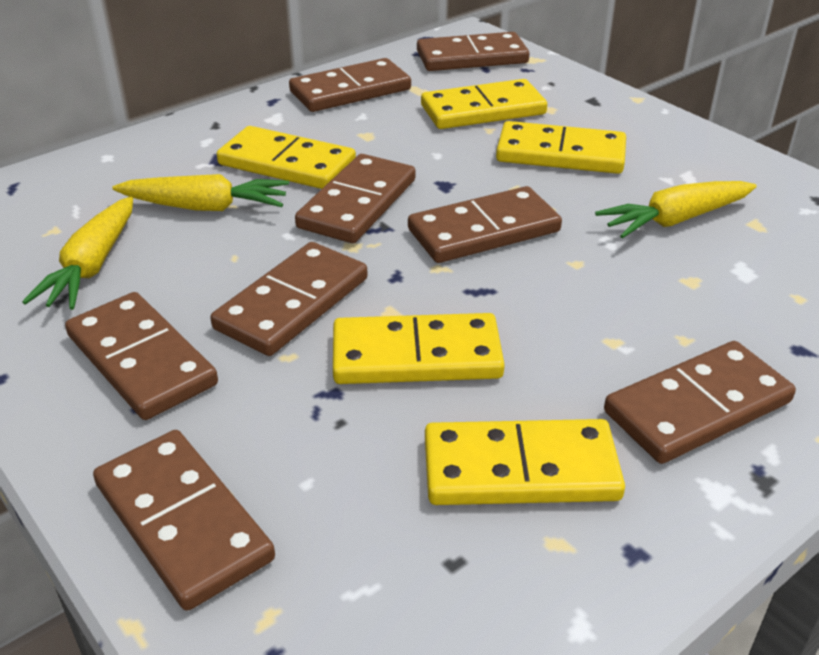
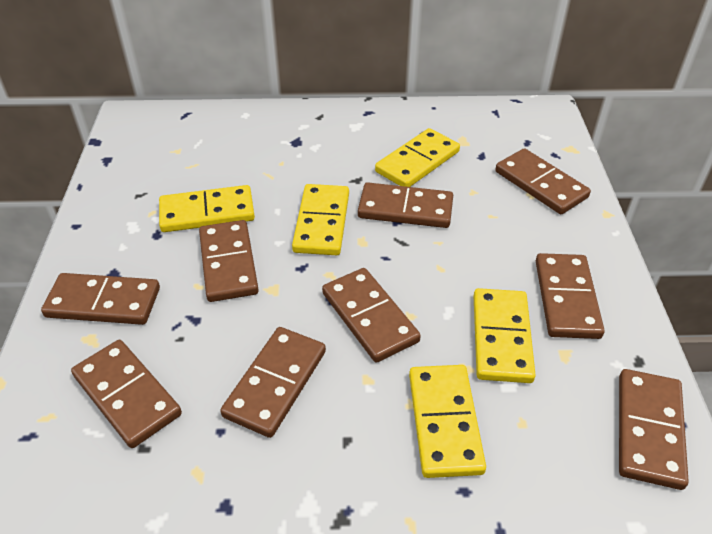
brown domino: [65,292,218,420] [93,430,275,611] [210,242,368,356] [289,58,411,112] [295,154,416,243] [408,186,562,263] [417,32,529,71] [604,341,796,464] = 8 -> [41,273,160,325] [71,340,182,448] [199,220,259,302] [220,327,326,438] [322,268,421,363] [358,182,453,228] [495,148,591,214] [536,253,605,339] [619,369,689,490] = 9
yellow carrot: [22,197,133,310] [112,174,289,211] [595,181,757,238] = 3 -> none = 0

